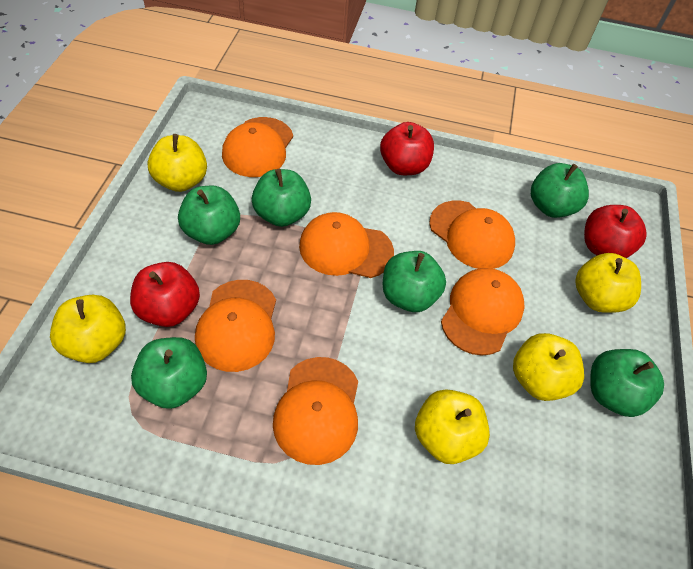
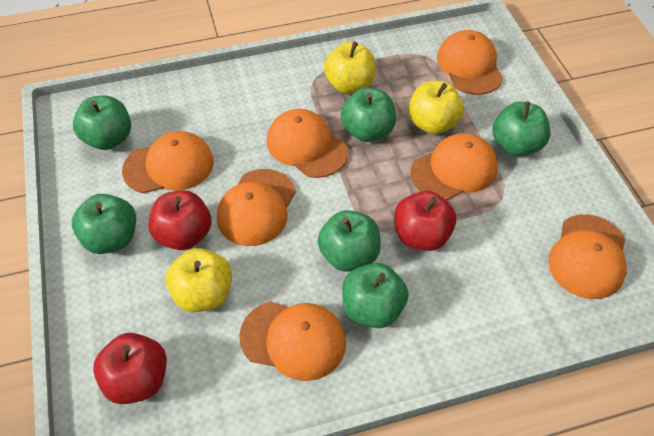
orange cap: [195,280,276,372] [222,117,293,177] [273,357,358,465] [299,212,394,278] [429,201,515,269] [441,268,525,356] = 6 -> [122,131,214,193] [217,169,296,246] [239,302,346,381] [266,109,348,178] [410,133,498,201] [437,30,503,95] [548,214,626,299] = 7
yellow apple: [50,295,126,363] [147,134,207,192] [415,389,490,464] [513,333,584,401] [575,253,641,313] = 5 -> [166,248,232,312] [324,42,376,94] [408,81,464,134] = 3

